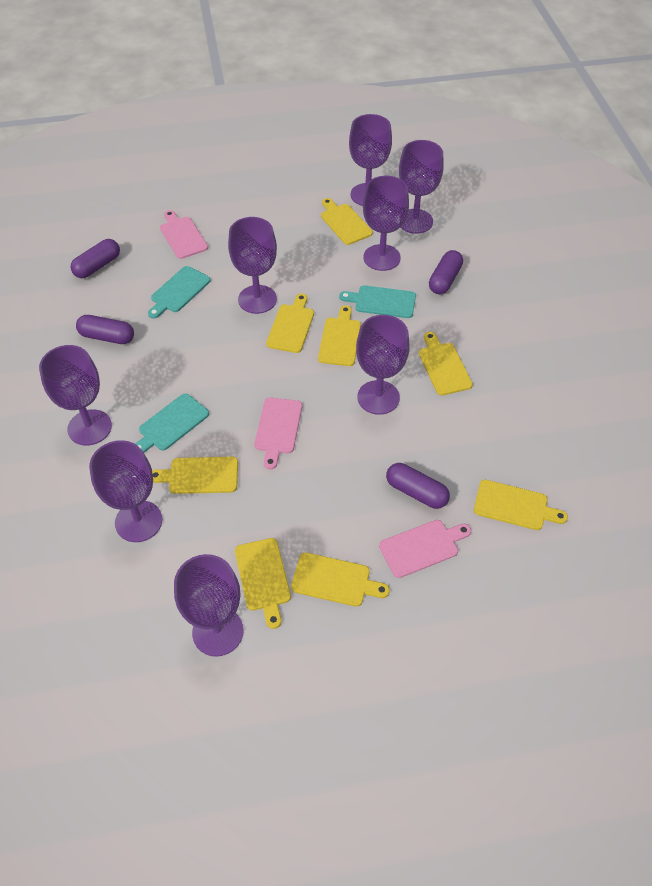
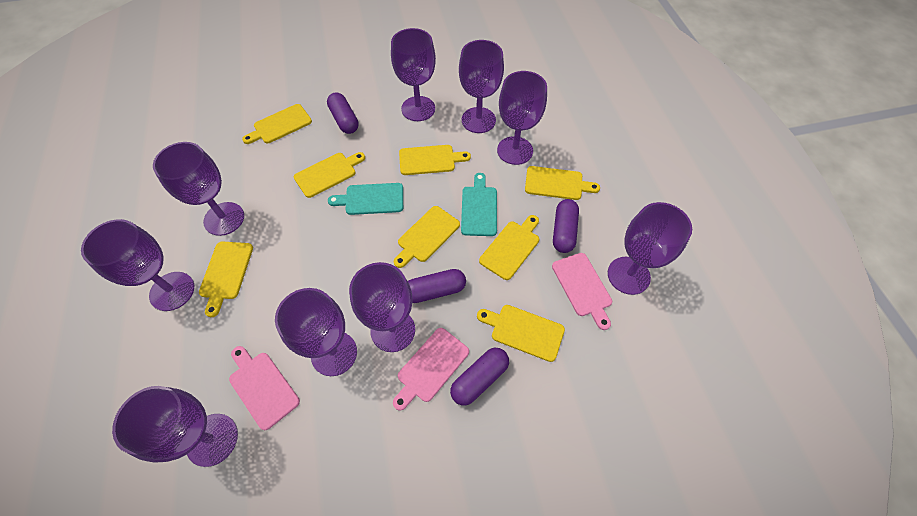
purple goblet: [39,345,112,446] [89,440,162,542] [174,554,244,657] [228,217,277,314] [349,114,392,206] [356,315,409,415] [363,176,409,271] [399,140,444,234] = 8 -> [81,219,194,311] [112,386,238,467] [153,142,244,236] [275,288,357,376] [349,262,415,352] [391,28,436,121] [459,40,504,133] [497,71,547,165] [608,202,692,295] = 9
turquoise cutting board: [135,394,209,453] [148,266,211,319] [339,285,416,318] = 3 -> [328,183,403,215] [461,173,497,236] = 2

